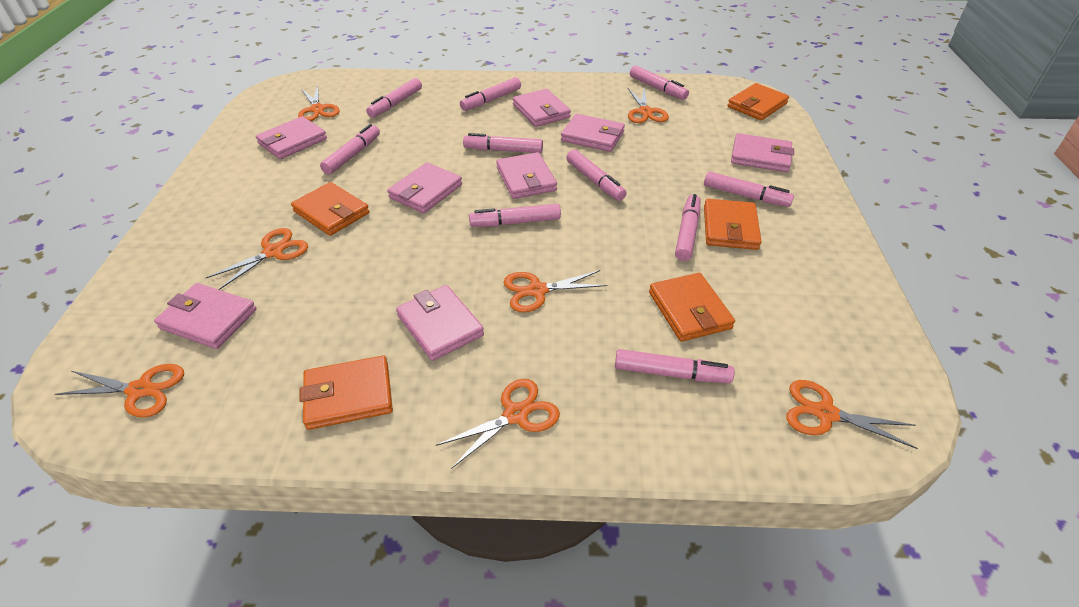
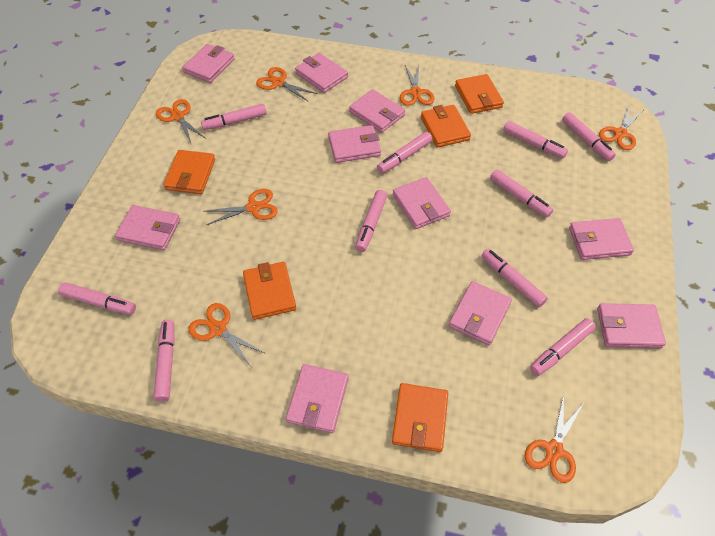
pink wallet: [154,283,256,349] [256,116,327,159] [387,162,462,213] [396,285,484,361] [496,152,557,199] [513,89,571,127] [561,114,625,152] [731,133,794,172] = 8 -> [115,205,180,250] [182,44,235,83] [286,364,349,433] [295,53,348,93] [328,125,381,163] [349,89,405,133] [393,177,451,229] [449,281,512,345] [569,218,634,260] [597,303,666,348] = 10

